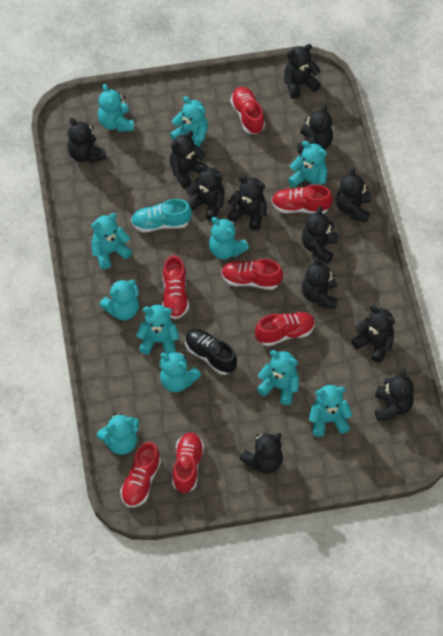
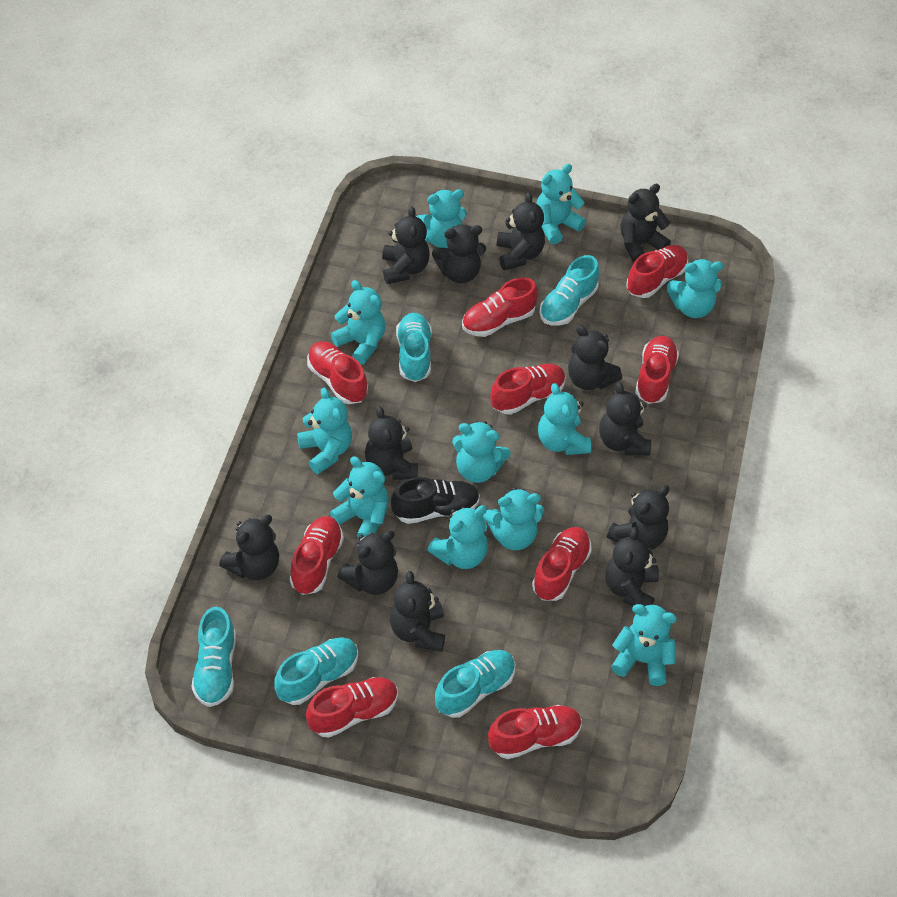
red shoe: [120,442,161,507] [162,255,189,319] [172,432,204,493] [221,259,283,290] [230,87,265,134] [255,312,315,346] [271,184,333,214] = 7 -> [290,516,344,595] [306,677,398,738] [307,342,368,404] [462,277,538,337] [488,705,582,759] [490,364,566,415] [532,527,592,601] [626,245,688,298] [635,336,679,404] = 9
turquoise shoe: [131,199,192,232] = 1 -> [192,607,236,707] [274,637,358,705] [396,313,432,382] [435,650,515,718] [540,255,599,325] = 5

